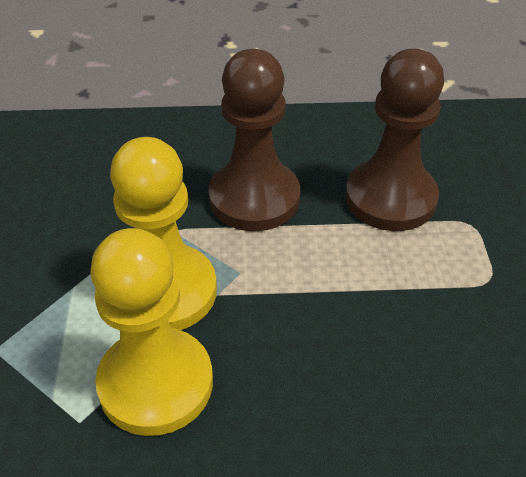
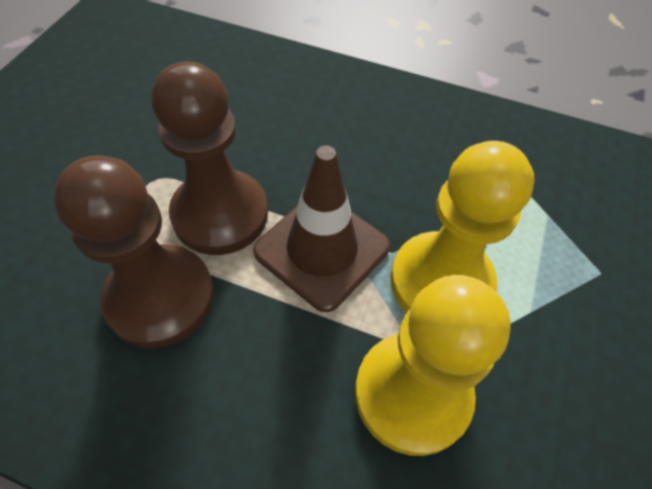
brown traffic cone: none = 0 -> [253,146,390,312] = 1

